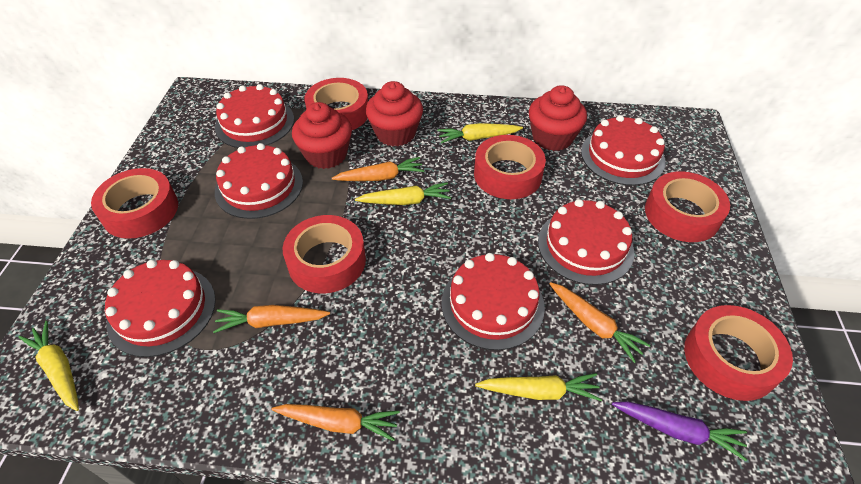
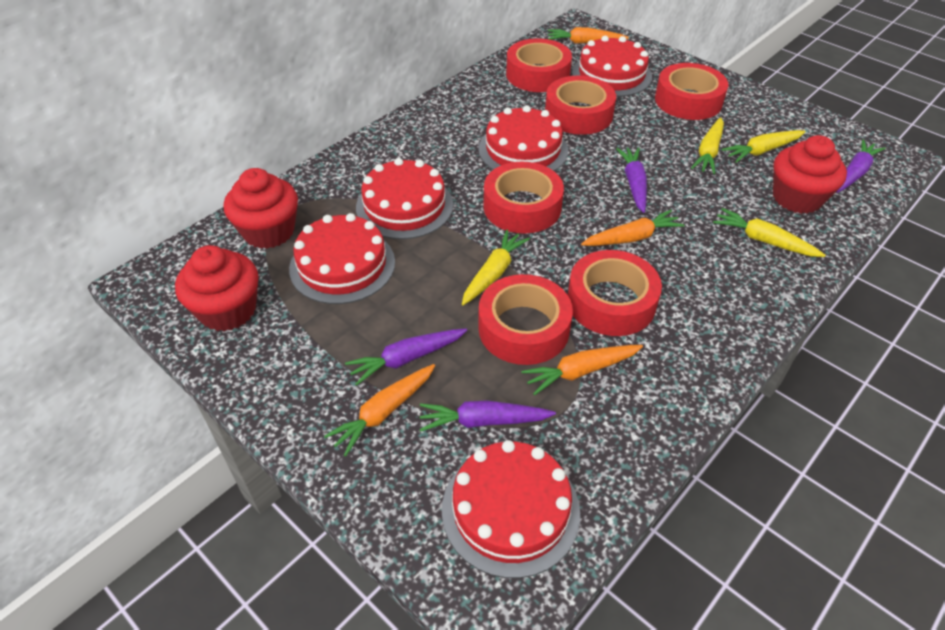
purple carrot: [612,401,747,461] = 1 -> [345,328,467,386] [420,400,556,432] [616,147,647,213] [836,139,886,193] = 4
red cake: [105,260,216,357] [215,84,294,148] [215,143,303,219] [441,253,545,350] [538,199,634,285] [581,115,666,186] = 6 -> [289,213,395,304] [356,158,453,239] [442,440,580,578] [479,105,568,171] [572,36,652,97] = 5

